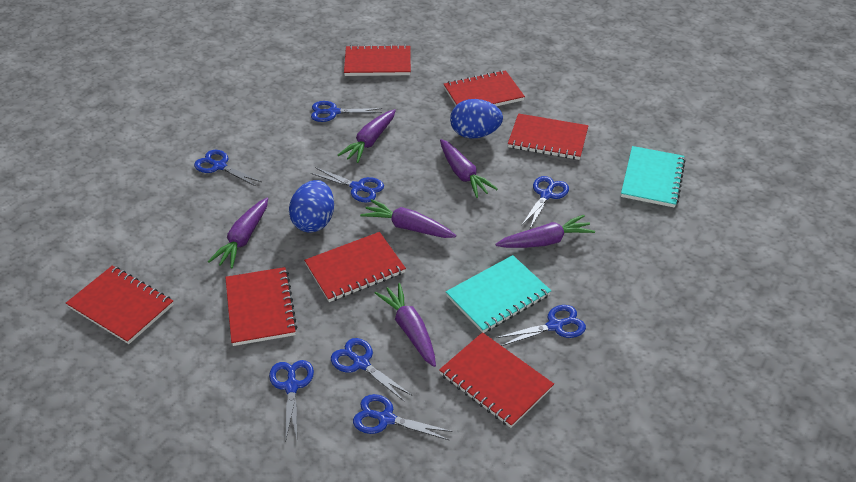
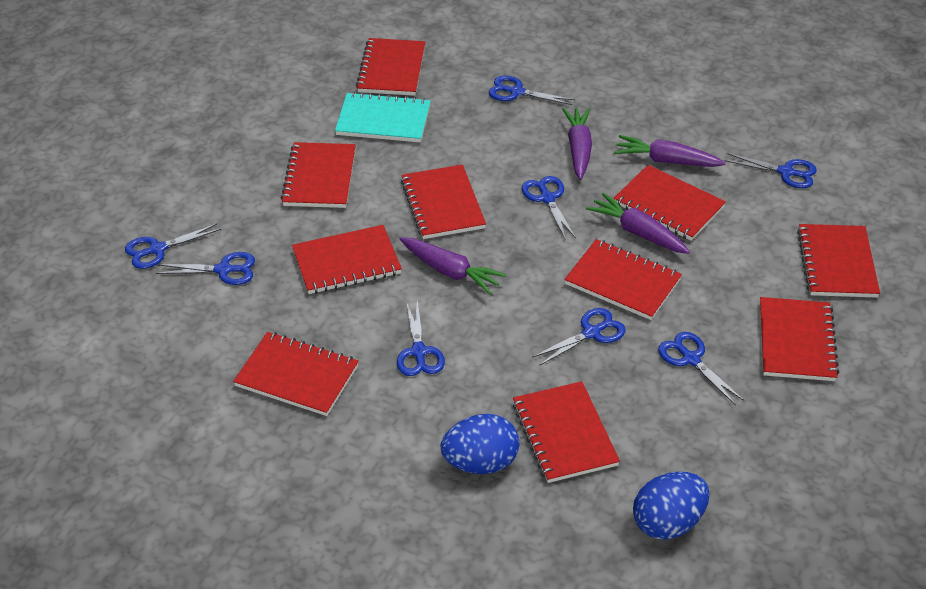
purple carrot: [208,198,268,269] [338,109,396,163] [360,199,456,238] [375,283,436,367] [440,139,498,198] [495,215,595,248] = 6 -> [400,237,507,295] [562,108,592,180] [586,193,690,254] [614,135,726,167] = 4
red notebook: [66,266,174,344] [225,267,297,346] [304,232,406,302] [344,45,411,76] [439,332,554,428] [444,70,525,106] [508,113,589,160] = 7 -> [233,332,359,416] [281,142,356,208] [292,225,402,294] [356,38,425,96] [401,164,486,239] [513,381,620,483] [564,239,682,320] [613,165,726,241] [760,297,839,381] [797,224,880,298] = 10
turquoise notebook: [446,255,551,333] [621,146,686,208] = 2 -> [335,92,431,142] = 1

